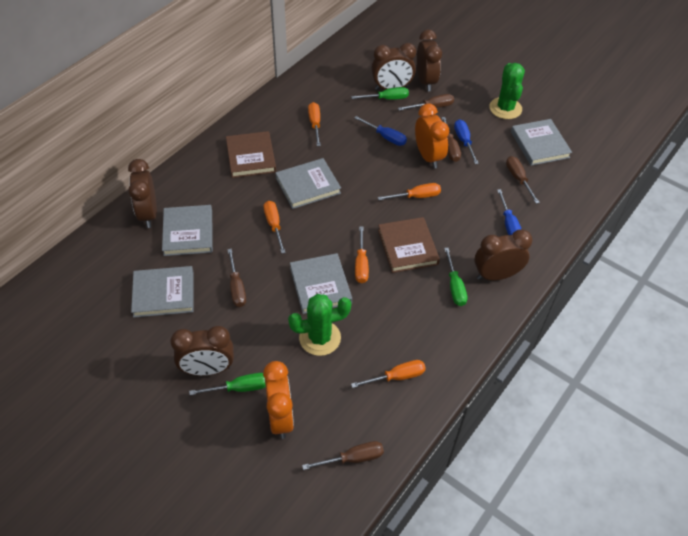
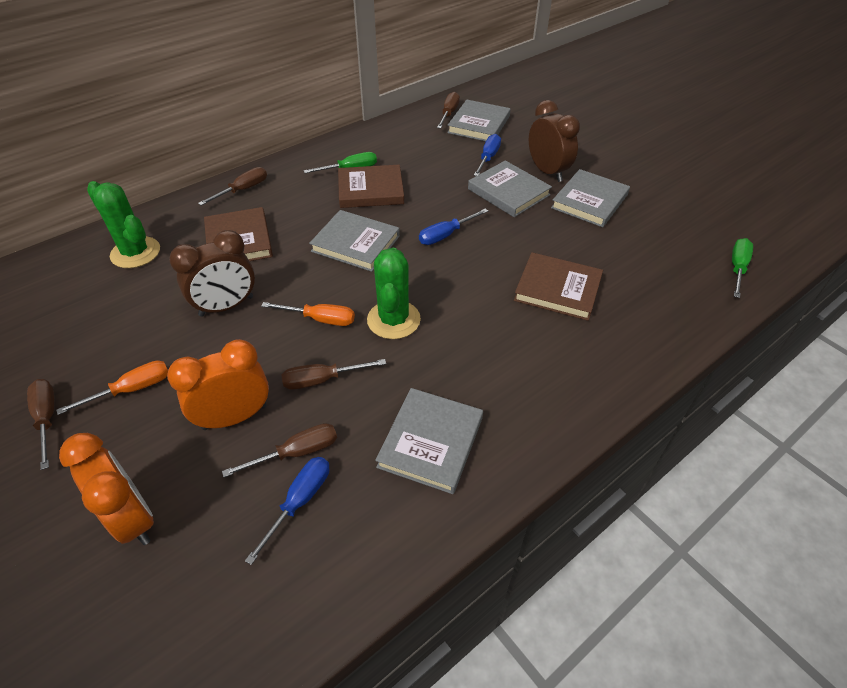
brown book: [226,131,276,178] [378,217,440,273] = 2 -> [204,207,273,261] [338,165,404,208] [514,252,603,321] = 3
brown clock: [128,159,157,228] [170,326,234,376] [371,43,416,90] [417,29,442,91] [474,229,532,281] = 5 -> [169,230,255,317] [529,100,580,182] = 2
green screwdriver: [189,373,266,395] [351,87,409,100] [444,248,467,306] = 3 -> [304,152,377,173] [732,238,753,298] = 2
orange screwdriver: [264,201,286,254] [308,102,321,146] [351,360,426,388] [355,226,369,283] [378,183,441,200] = 5 -> [56,360,168,415] [261,302,355,326] = 2

